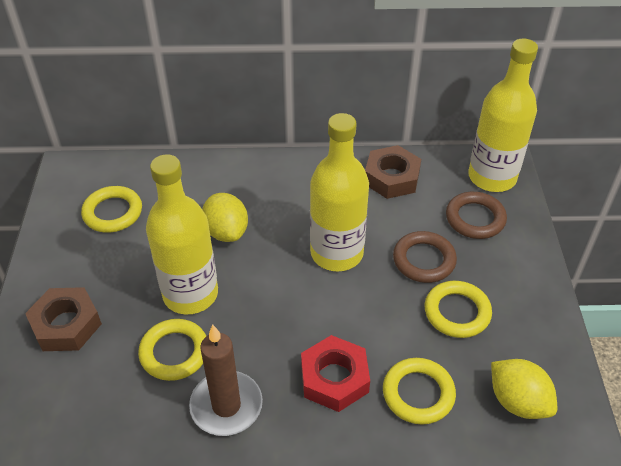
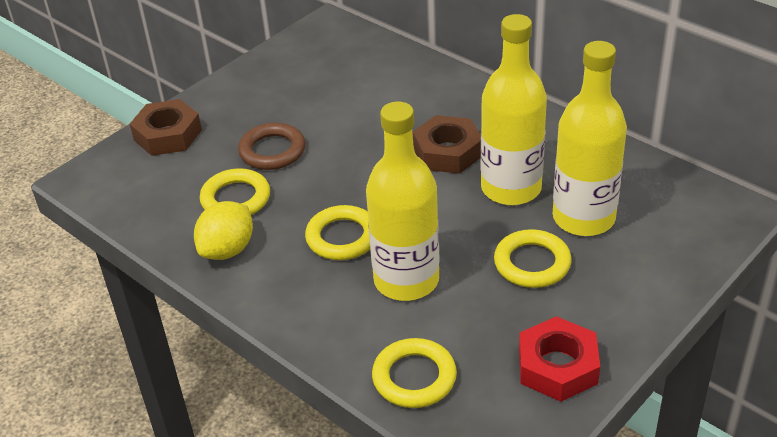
brown candle: [189,325,263,436] = 1 -> none = 0
brown ring: [393,231,457,283] [446,192,507,239] = 2 -> [238,123,305,170] = 1
yellow lemon: [202,193,248,242] [491,359,557,419] = 2 -> [194,201,253,260] = 1

